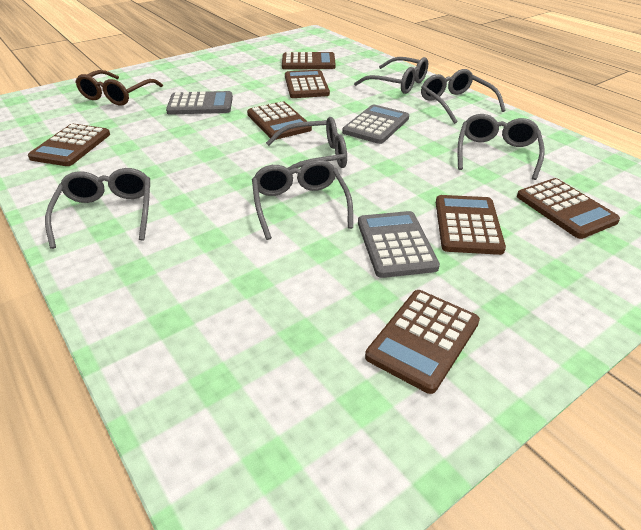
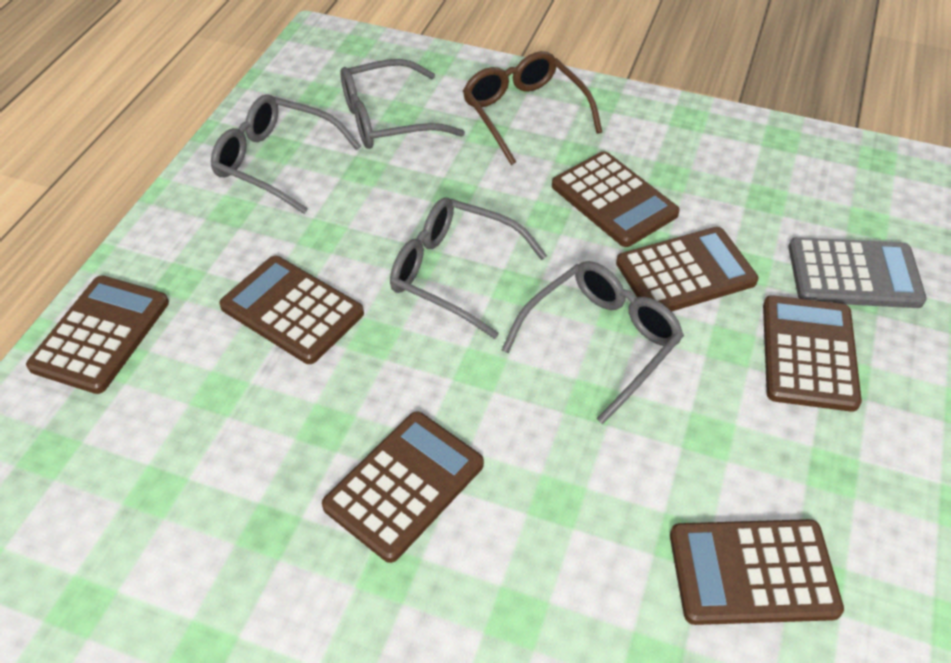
grey calculator: [166,91,233,115] [342,105,409,144] [358,211,440,278] = 3 -> [788,237,927,308] = 1
grey glasses: [45,168,150,249] [252,160,353,240] [266,117,347,170] [354,57,428,94] [421,69,506,124] [458,114,545,180] = 6 -> [211,94,361,214] [341,59,465,149] [390,198,547,339] [502,261,684,424] = 4

